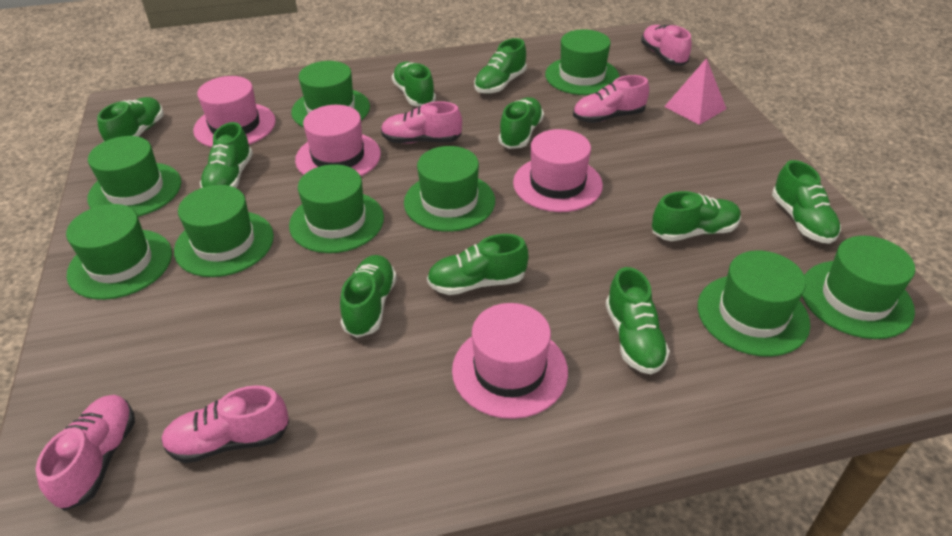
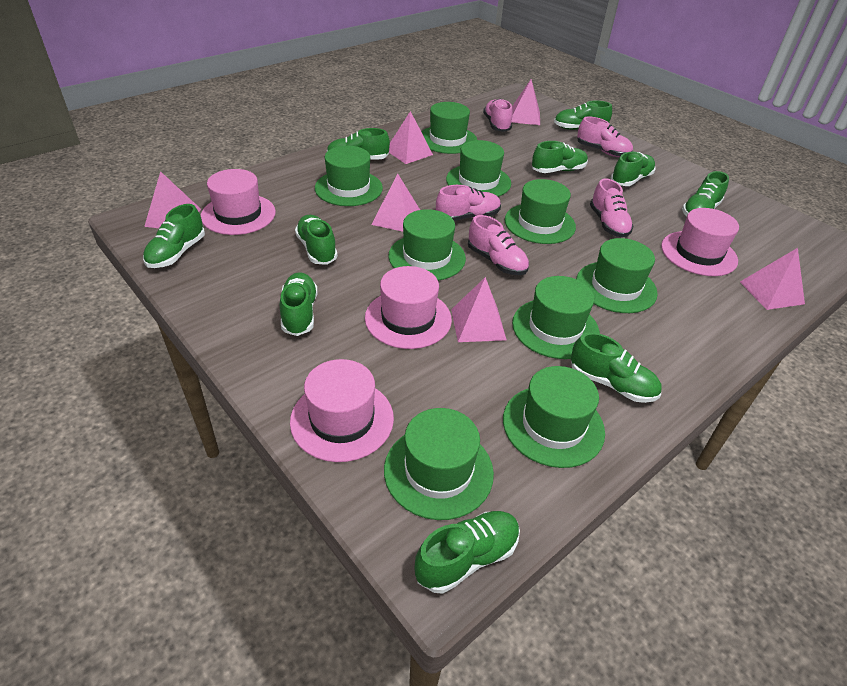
pink pyramid: [664,58,726,125] = 1 -> [144,171,201,228] [371,174,420,232] [389,111,433,164] [451,277,507,342] [511,79,540,125] [740,248,805,310] = 6

